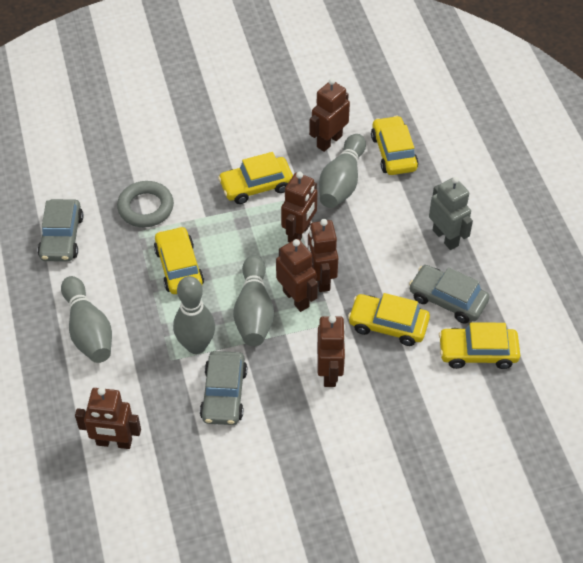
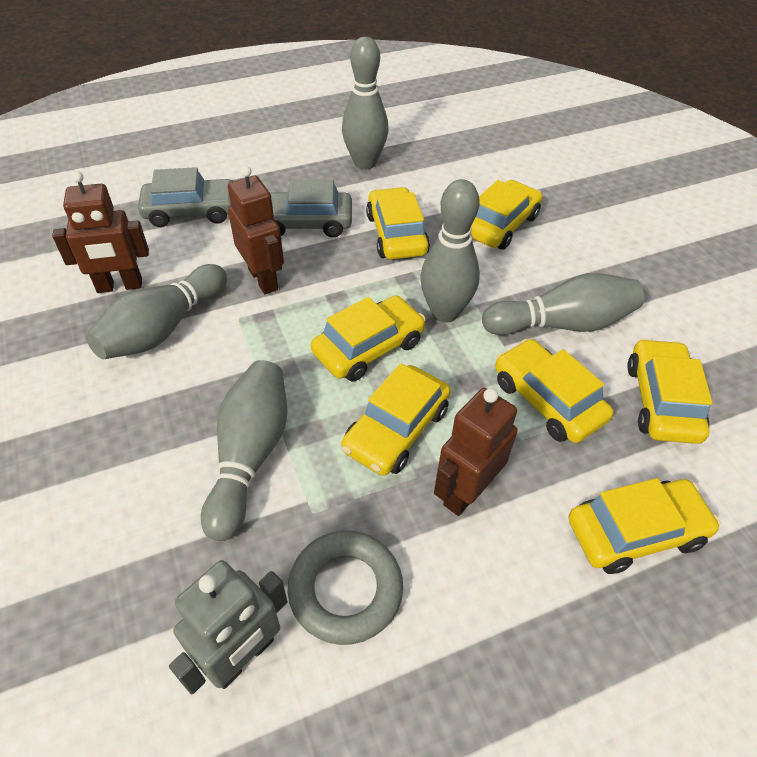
brown robot: [75,387,141,449] [276,239,318,312] [281,172,317,243] [308,219,338,292] [309,78,350,152] [317,316,346,387] = 6 -> [52,171,149,293] [228,165,284,294] [434,388,518,516] = 3
grey bowling pin: [61,276,112,363] [173,276,215,354] [233,255,274,346] [319,134,366,208] = 4 -> [86,264,227,360] [201,360,287,541] [342,37,388,170] [420,179,480,323] [482,273,644,335] = 5
grey car: [38,199,84,262] [200,351,247,425] [409,265,490,324] = 3 -> [138,167,233,227] [270,179,352,237] = 2
yellow car: [154,226,204,294] [218,152,293,204] [348,293,430,346] [371,116,419,175] [439,322,520,369] = 5 -> [311,295,426,381] [341,363,451,476] [366,187,430,259] [471,180,542,250] [495,339,614,443] [569,478,720,574] [627,339,713,444] = 7

